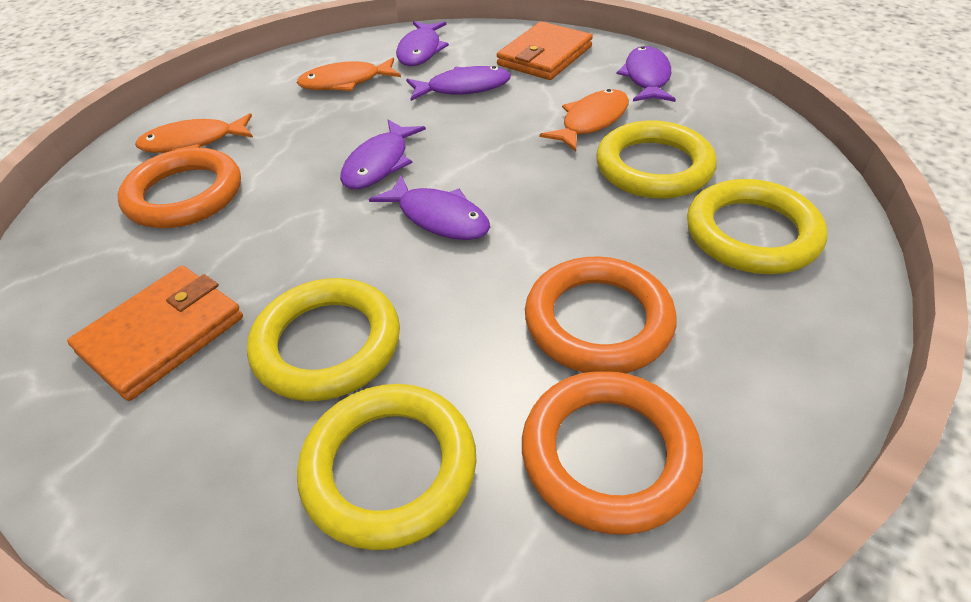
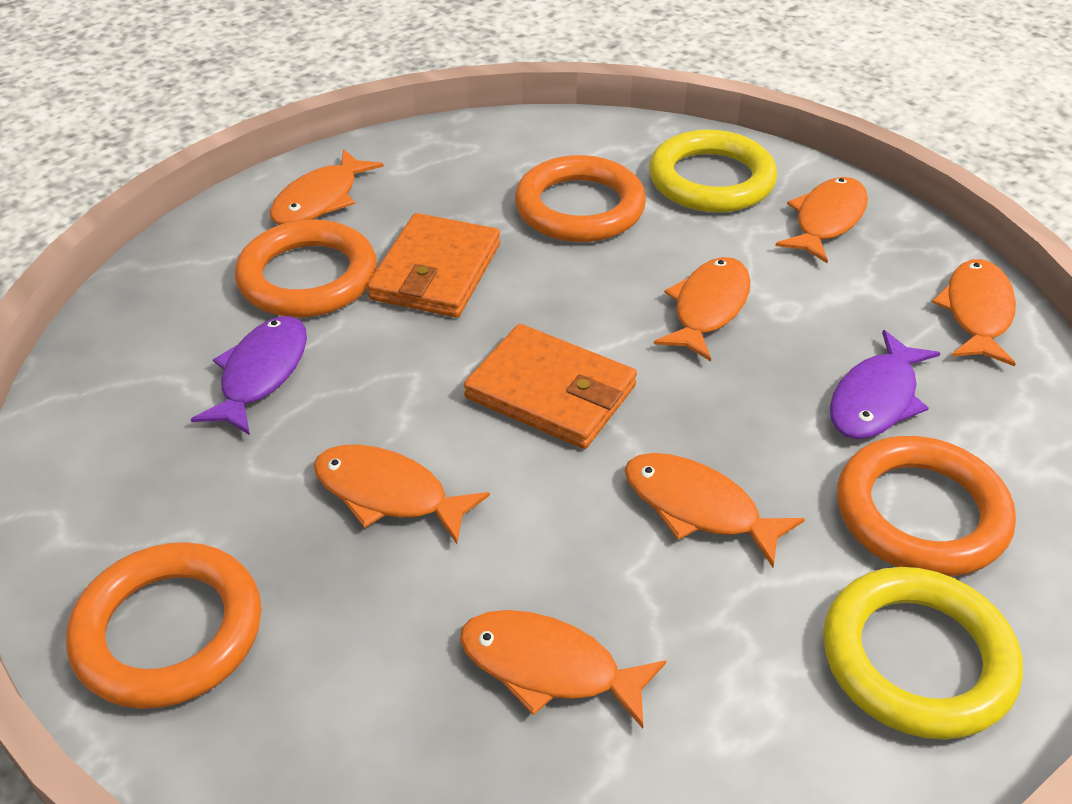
orange fish: [135,113,253,153] [296,58,401,91] [539,89,629,152] = 3 -> [270,149,384,225] [314,445,490,544] [460,610,667,728] [624,453,805,567] [654,257,751,362] [775,177,868,263] [932,259,1016,366] = 7
orange ring: [118,147,241,228] [522,371,703,535] [525,256,676,373] = 3 -> [66,542,261,709] [235,220,377,317] [515,155,646,242] [837,436,1016,576] = 4
purple fish: [340,120,426,189] [369,175,490,240] [396,21,449,66] [406,66,511,101] [616,46,676,102] = 5 -> [191,316,307,435] [830,330,940,439] = 2
yellow ring: [247,278,400,401] [297,384,477,550] [596,121,717,199] [687,179,827,274] = 4 -> [649,129,777,212] [823,567,1023,740] = 2

